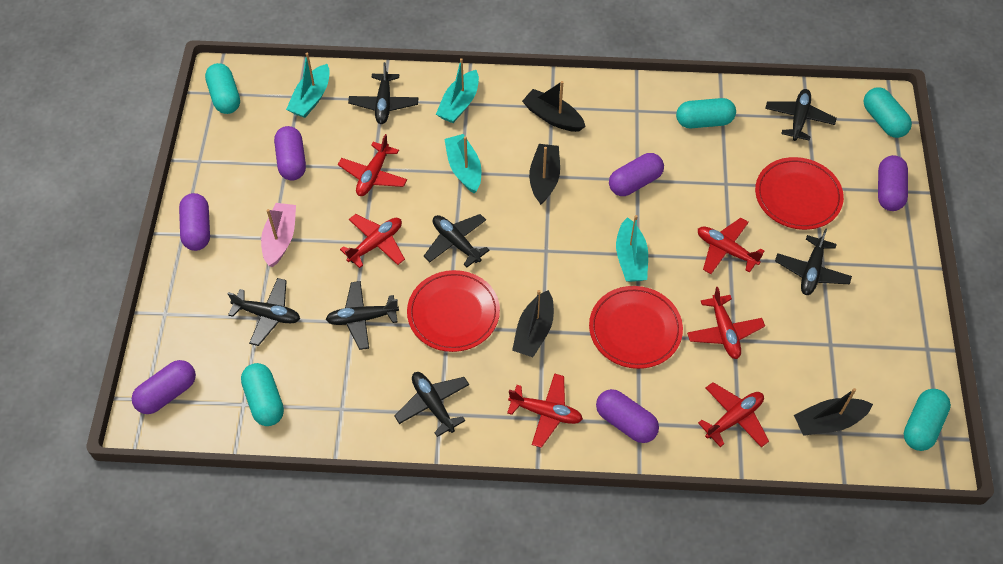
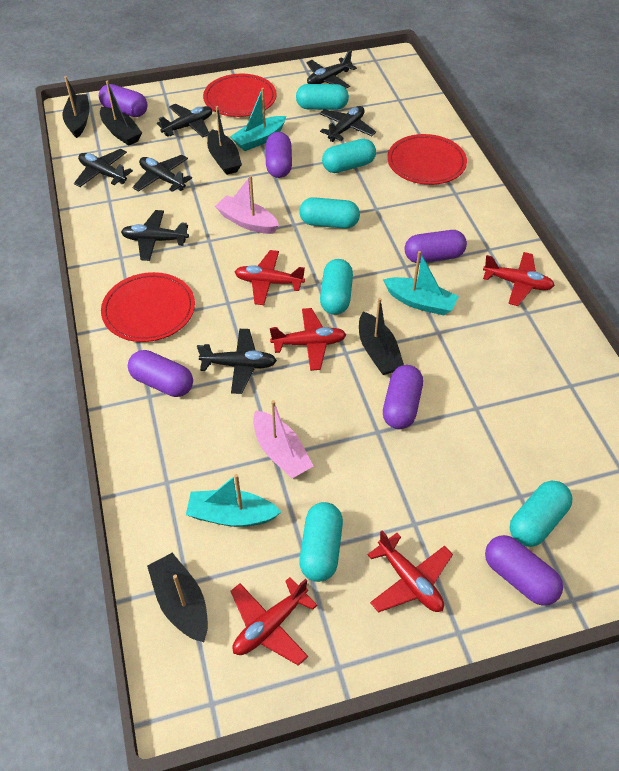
black boat: [512,290,554,357] [522,81,586,132] [529,144,560,205] [794,388,873,435] = 4 -> [62,76,90,138] [100,80,142,146] [147,553,208,642] [207,106,242,175] [359,298,404,375] = 5
pink boat: [261,203,296,267] = 1 -> [215,175,279,234] [253,400,313,478] = 2
red plane: [338,134,407,196] [340,214,405,268] [507,373,583,448] [687,287,765,359] [698,218,764,274] [698,382,769,448] = 6 -> [230,577,317,666] [235,250,305,305] [270,308,346,371] [367,531,453,613] [483,252,555,306] = 5
turquoise boat: [286,53,330,118] [436,58,479,123] [444,134,481,194] [616,215,648,282] = 4 -> [186,474,281,527] [230,88,286,151] [383,251,459,315] = 3
turquoise capsule: [205,63,240,114] [241,363,284,426] [676,98,736,128] [863,87,912,138] [904,389,951,451] = 5 -> [296,84,349,110] [299,197,360,229] [299,502,343,582] [320,259,353,315] [322,139,376,173] [510,481,573,547] = 6

